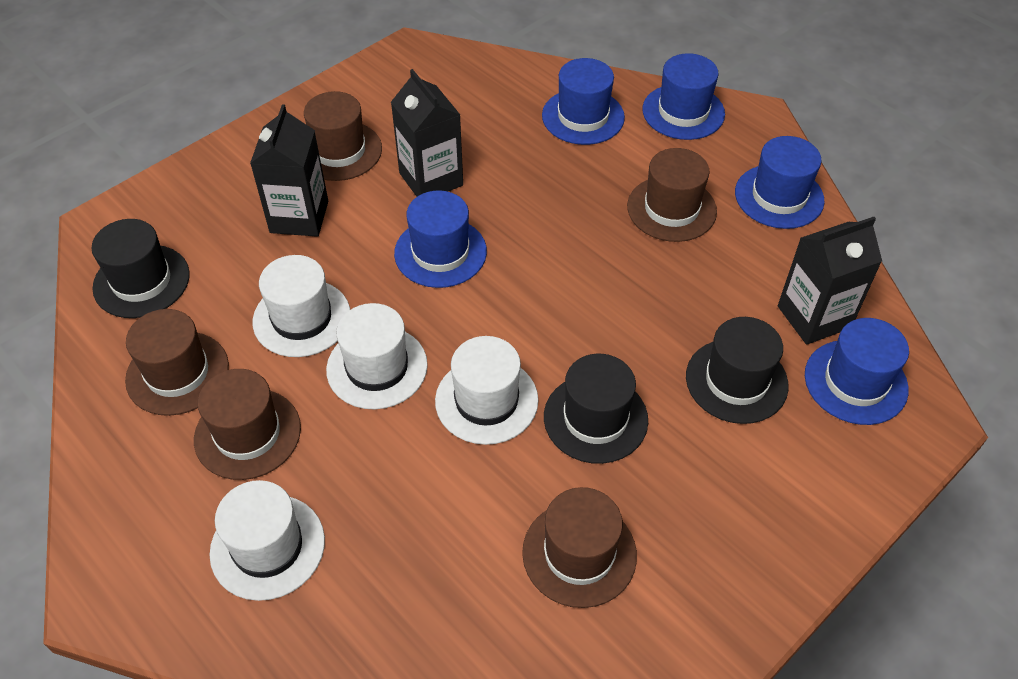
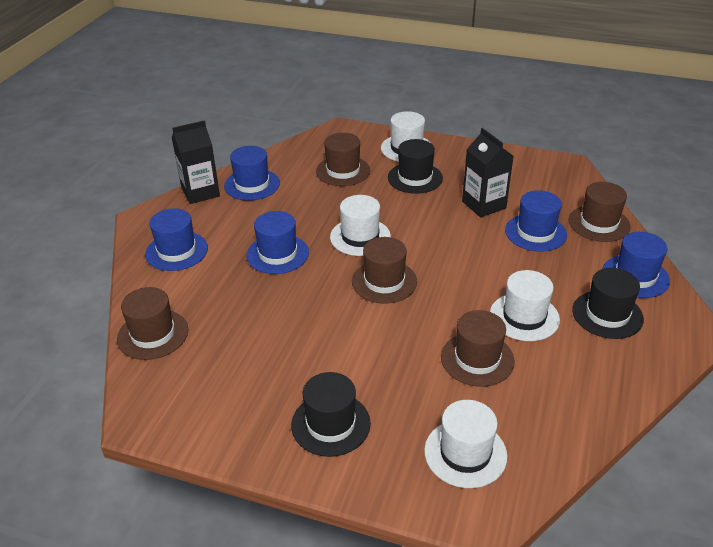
black carton: [250,104,328,237] [391,69,463,197] [778,217,882,345] = 3 -> [172,120,220,204] [462,128,513,217] = 2

